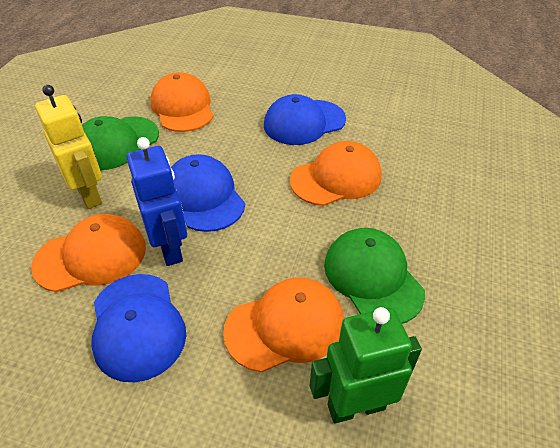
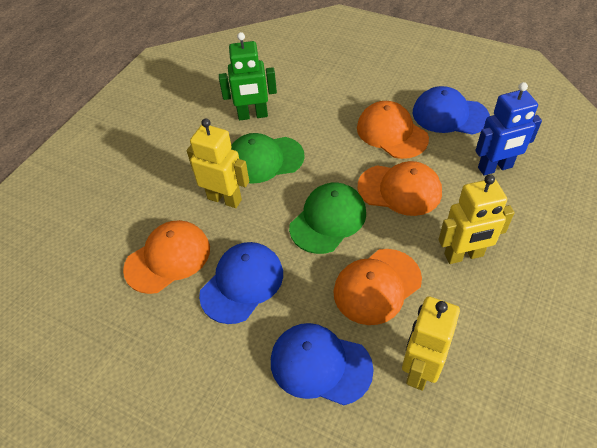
yellow robot: [35,85,102,209] = 1 -> [187,118,249,208] [402,296,460,391] [438,174,514,264] = 3

